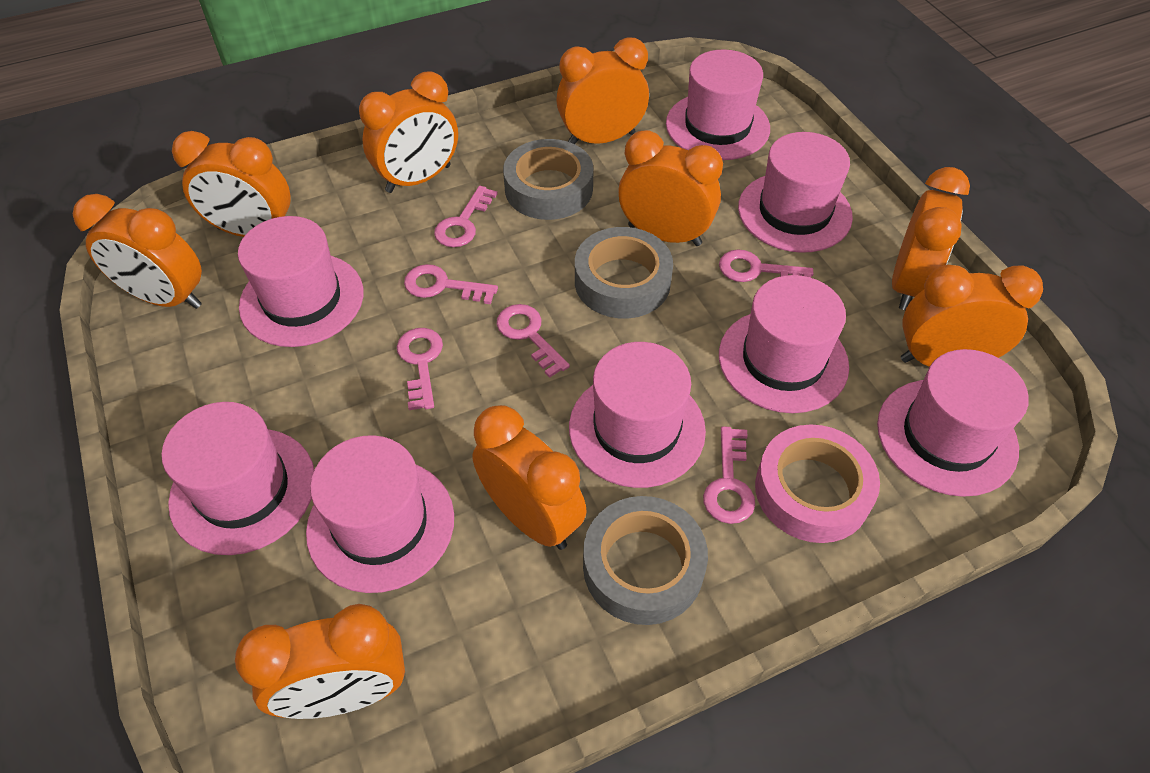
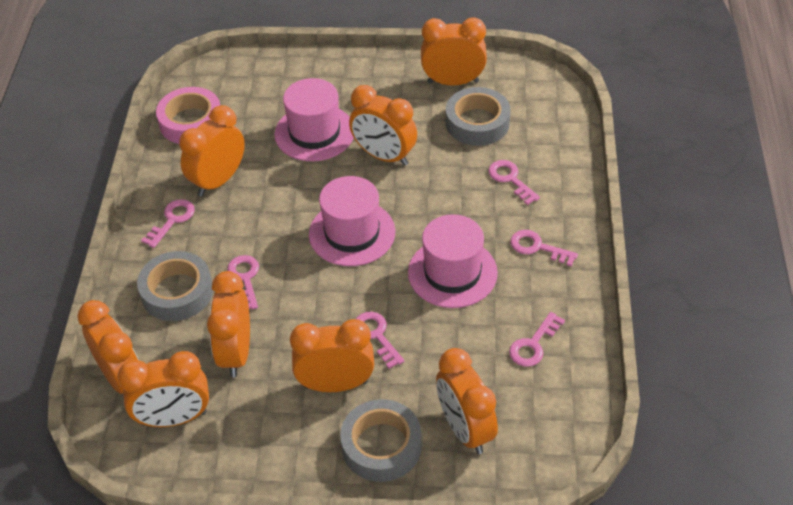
orange clock: [73,194,202,309] [172,131,291,237] [235,604,405,719] [359,71,458,193] [472,405,587,550] [556,37,649,144] [618,130,723,246] [892,167,970,310] [901,265,1043,367] = 9 -> [77,300,139,394] [117,351,209,427] [179,105,245,196] [207,271,250,377] [290,319,374,392] [349,85,417,166] [421,17,487,86] [436,348,498,454] = 8
pink hat: [162,402,314,555] [238,216,364,347] [306,435,454,593] [569,342,706,488] [666,50,770,160] [719,275,849,413] [738,132,853,253] [877,349,1029,497] = 8 -> [274,78,354,161] [309,176,395,266] [408,214,498,308] = 3

